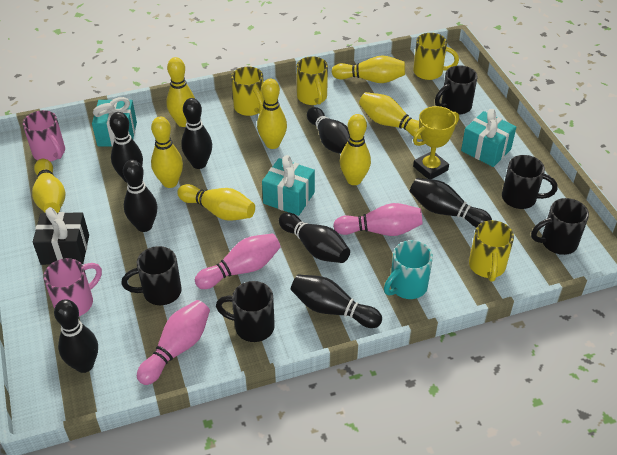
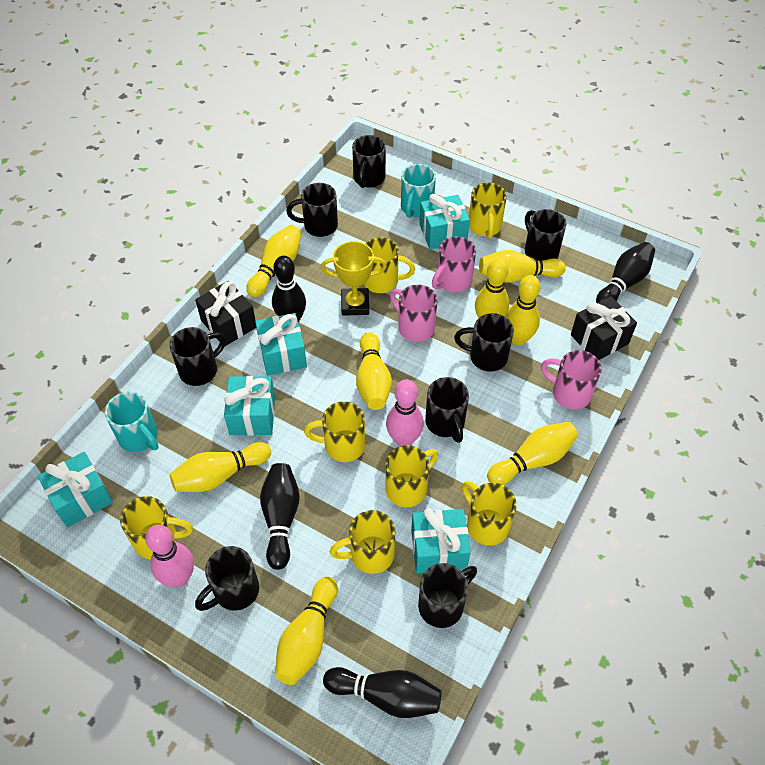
black bowling pin: [54,299,98,373] [109,112,143,183] [123,160,157,232] [181,98,212,169] [279,212,350,263] [291,274,382,328] [307,107,350,154] [410,178,492,227] = 8 -> [260,463,300,570] [272,256,306,323] [323,667,442,718] [596,242,655,303] = 4
black gift: [33,207,89,265] = 1 -> [195,281,256,347] [571,296,637,360] = 2
black mug: [121,246,182,305] [216,281,275,342] [435,65,478,115] [502,155,557,209] [531,198,589,255] = 5 -> [169,327,226,386] [195,546,259,611] [286,183,338,237] [352,135,386,188] [418,563,477,628] [425,377,469,443] [454,313,514,372] [525,209,566,261] = 8
pink bowling pin: [137,300,210,385] [195,233,281,289] [333,203,423,236] = 3 -> [145,525,194,587] [386,379,424,446] = 2
pink mug: [23,110,65,162] [43,258,102,316] = 2 -> [390,285,437,342] [432,237,476,292] [541,350,602,410] = 3
turquoise gift: [92,97,137,147] [262,155,315,216] [461,109,516,167] = 3 -> [38,452,113,527] [224,376,275,436] [255,313,307,376] [411,508,471,573] [419,194,470,249] = 5
turquoise mug: [384,240,433,299] = 1 -> [105,392,159,452] [401,164,436,218] = 2
yellow mug: [231,67,264,116] [296,56,328,105] [413,33,459,80] [469,220,514,282] = 4 -> [120,496,193,559] [304,401,365,462] [330,510,395,574] [364,238,415,293] [385,445,438,507] [462,481,517,546] [469,182,507,238] = 7

